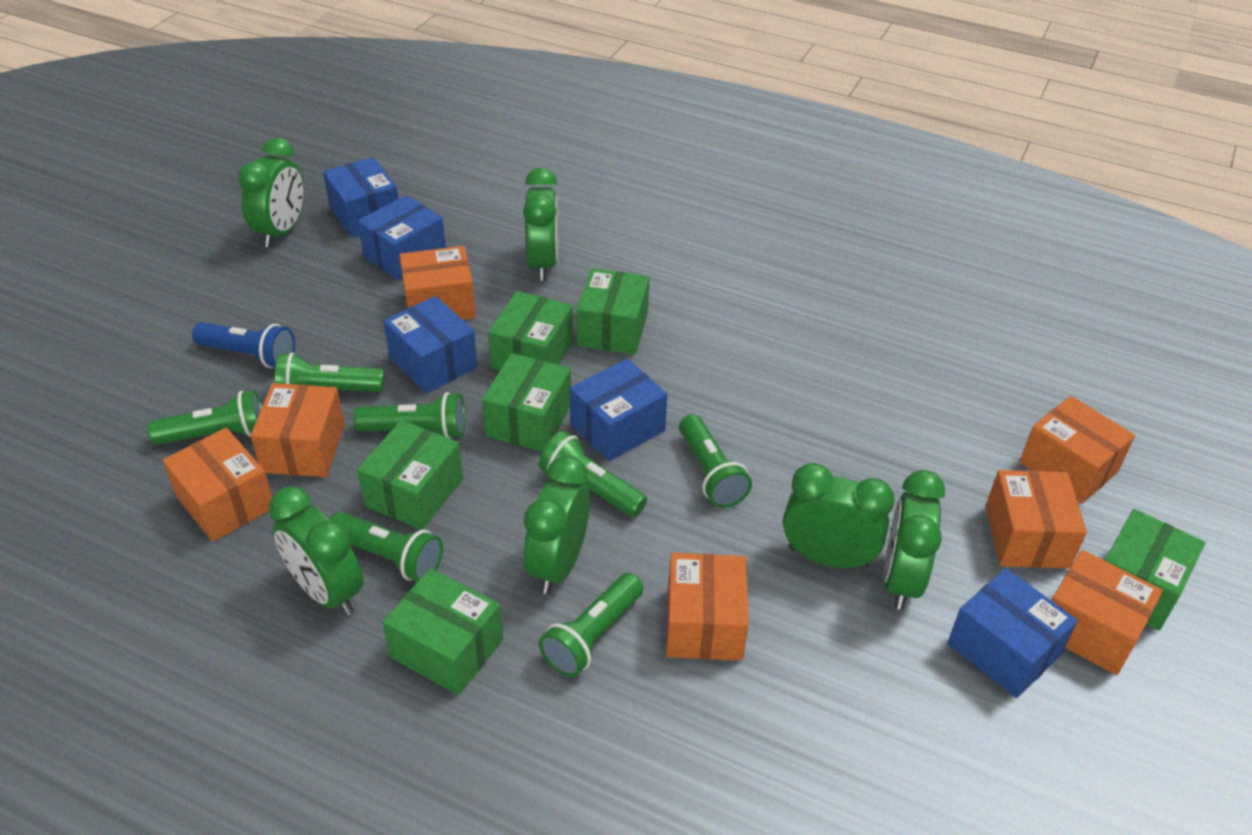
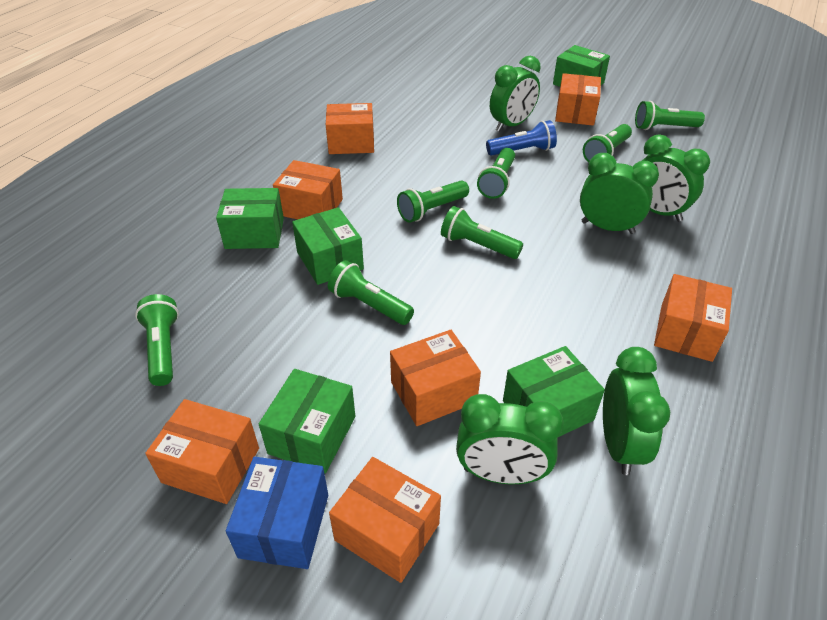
blue box: [323,157,398,238] [358,195,446,281] [384,296,478,393] [570,359,668,462] [947,568,1078,698] = 5 -> [226,457,328,569] = 1
green box: [357,420,463,530] [382,568,503,695] [482,353,571,452] [488,291,573,371] [577,268,650,355] [1105,509,1205,630] = 6 -> [216,188,284,249] [259,369,355,473] [292,207,364,285] [503,346,605,438] [553,45,610,87] = 5
green clock: [238,138,304,247] [269,486,363,616] [523,168,558,281] [523,455,590,594] [783,463,894,570] [884,470,945,610] = 6 -> [456,394,563,484] [490,56,541,132] [580,153,659,234] [603,347,670,475] [642,134,710,222] = 5

